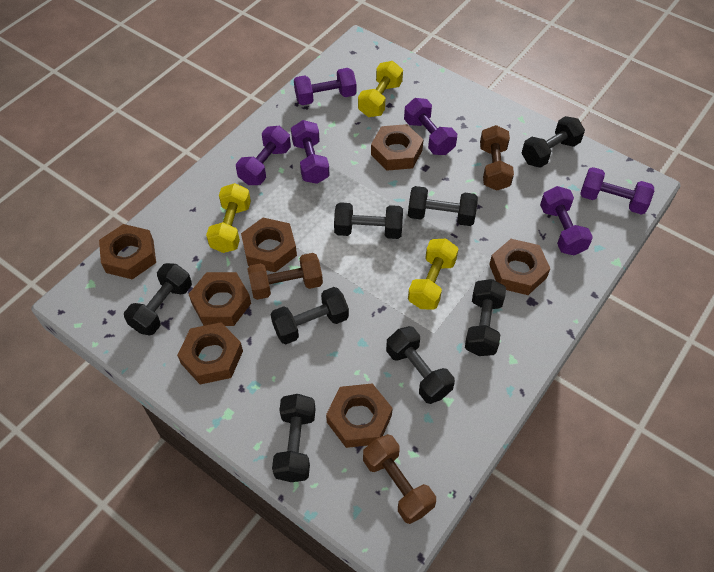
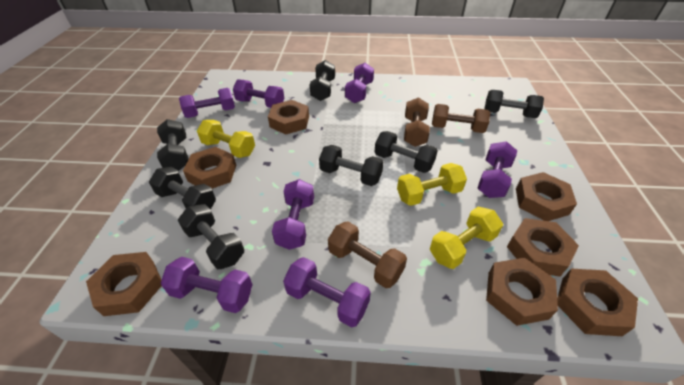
black dumbbell: [124,263,192,335] [271,287,349,344] [272,394,316,482] [334,202,403,239] [386,326,455,404] [408,186,478,226] [465,279,506,356] [521,116,585,168] = 8 -> [149,167,216,209] [157,119,189,171] [178,204,244,269] [310,60,335,101] [319,145,383,186] [375,131,438,173] [484,90,544,118] = 7
purple dumbbell: [236,126,291,185] [291,120,330,184] [294,68,356,105] [404,98,457,155] [540,186,593,255] [580,167,654,215] = 6 -> [160,257,253,313] [179,88,235,118] [233,79,284,108] [272,179,314,250] [283,257,371,327] [345,63,374,103] [478,141,517,198] = 7

